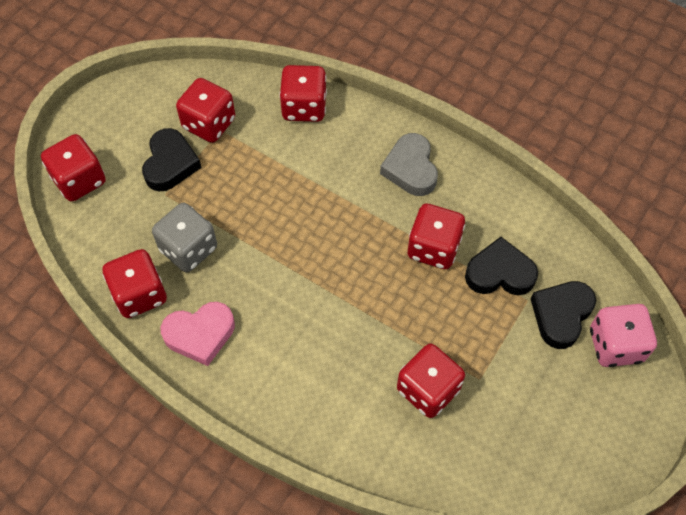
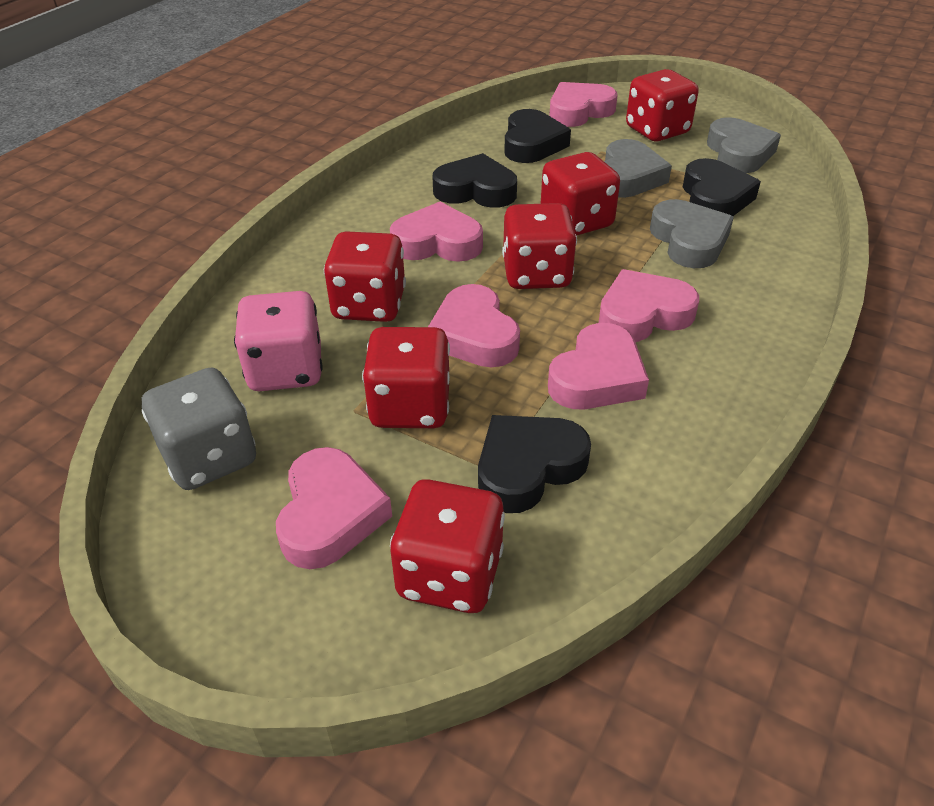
black heart: [142,128,201,191] [465,237,538,295] [531,281,596,349] = 3 -> [432,153,517,208] [478,415,591,513] [504,109,571,163] [683,158,761,216] = 4
grey heart: [380,133,438,196] = 1 -> [604,139,672,198] [650,199,734,268] [707,117,781,173] = 3
pink heart: [161,302,235,366] = 1 -> [276,447,392,569] [390,202,483,262] [428,284,520,367] [548,323,649,409] [549,82,618,127] [599,269,699,342] = 6

